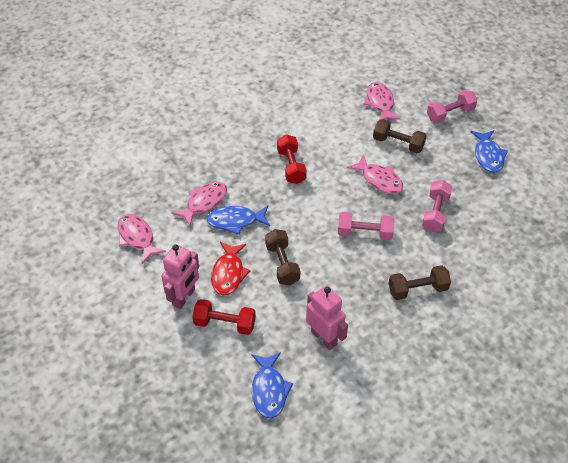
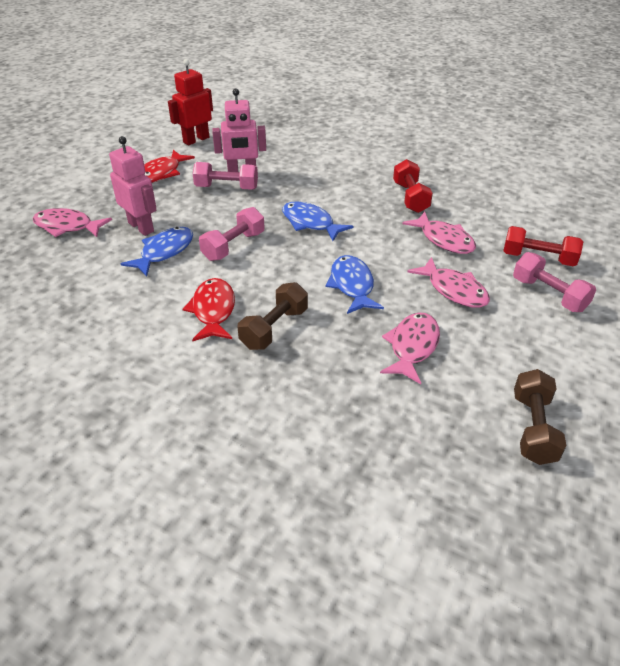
brown dumbbell: [265,229,300,285] [373,119,427,153] [389,265,451,300] = 3 -> [238,282,308,350] [514,369,566,465] = 2
red fish: [211,242,250,295] = 1 -> [144,150,195,183] [183,278,235,342] = 2
red robot: none = 0 -> [168,59,213,145] = 1

